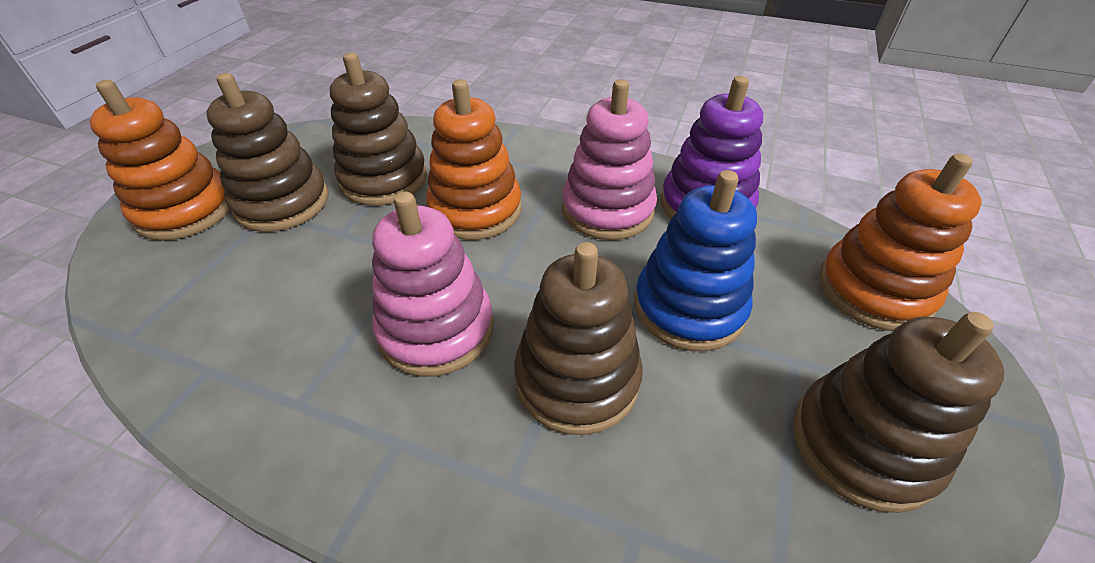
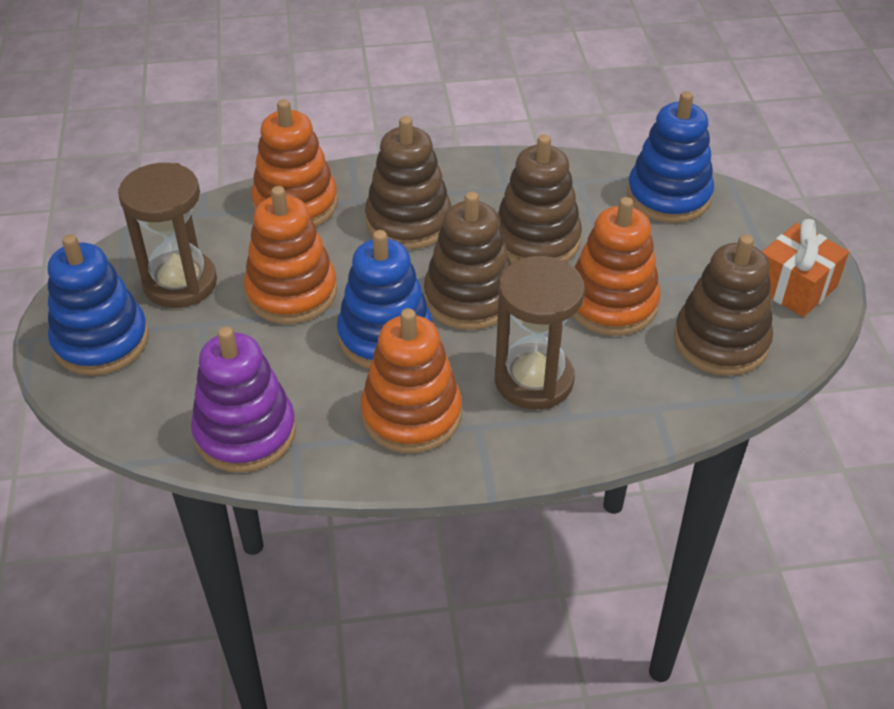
blue stacking toy: [634,170,757,351] = 1 -> [48,234,149,376] [337,230,432,369] [627,91,714,223] = 3
brown hourglass: none = 0 -> [118,163,217,308] [495,256,585,410] = 2
orange gift: none = 0 -> [762,219,849,317] = 1
orange stacking toy: [89,80,230,241] [426,79,522,240] [819,153,982,331] = 3 -> [244,186,337,324] [251,99,338,227] [360,308,462,453] [572,197,661,336] = 4
pink stacking toy: [372,192,493,377] [562,79,657,240] = 2 -> none = 0

